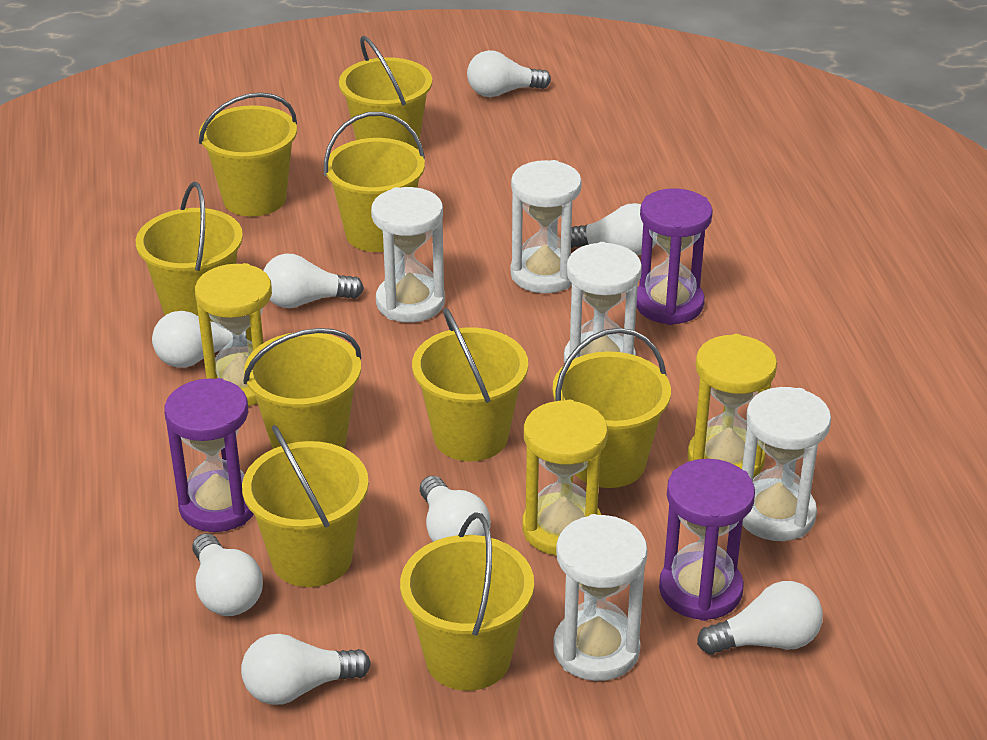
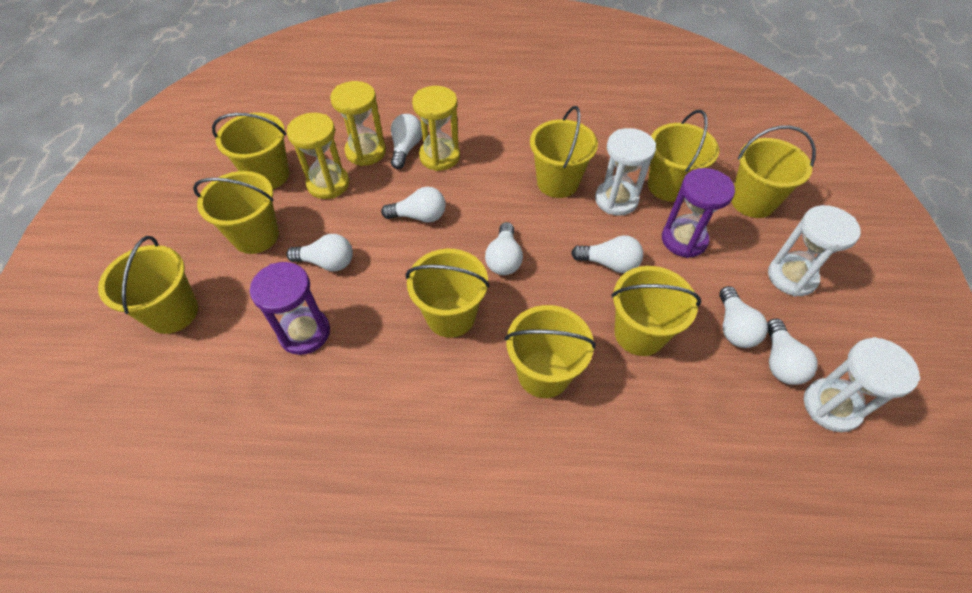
purple hourglass: [164,378,254,532] [636,188,713,325] [659,459,755,621] = 3 -> [250,262,330,355] [662,168,735,258] = 2
white hourglass: [371,187,445,322] [511,160,582,293] [553,514,648,681] [564,242,642,363] [742,387,831,541] = 5 -> [595,128,656,216] [768,205,861,296] [804,337,920,432] = 3
white light bulb: [152,311,247,368] [192,533,263,616] [241,634,371,705] [263,254,364,308] [420,476,491,542] [467,50,551,97] [571,203,656,255] [697,581,823,655] = 8 -> [286,234,353,271] [381,187,446,222] [391,114,422,169] [485,222,523,275] [571,235,643,273] [719,286,768,348] [767,318,818,385] = 7

